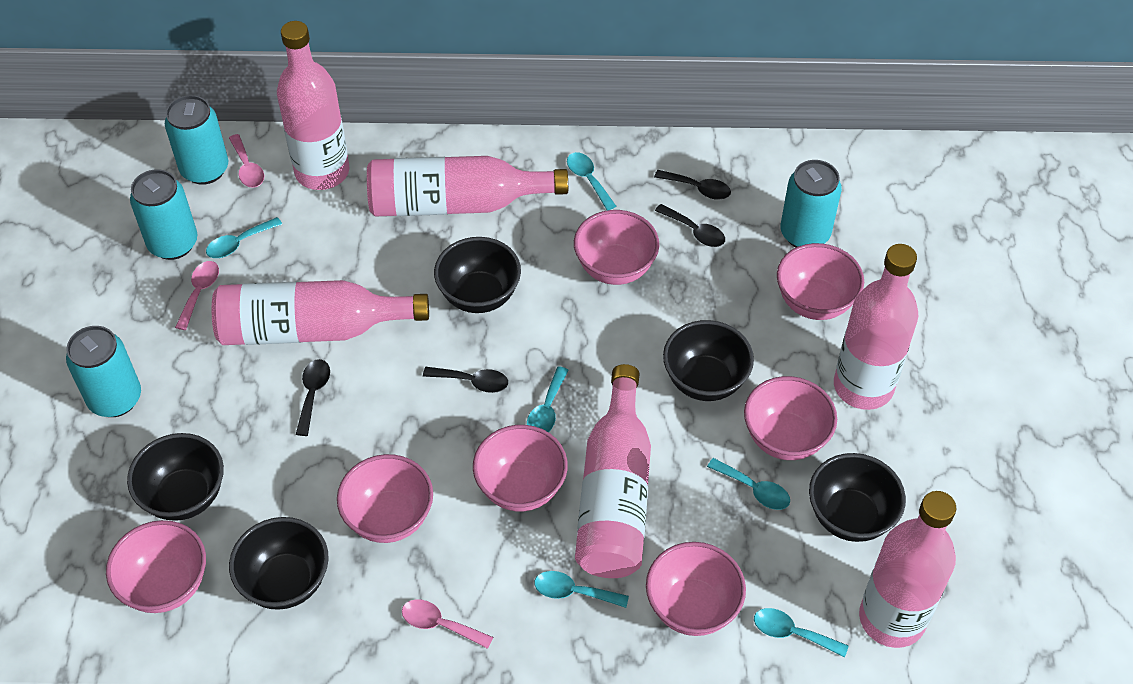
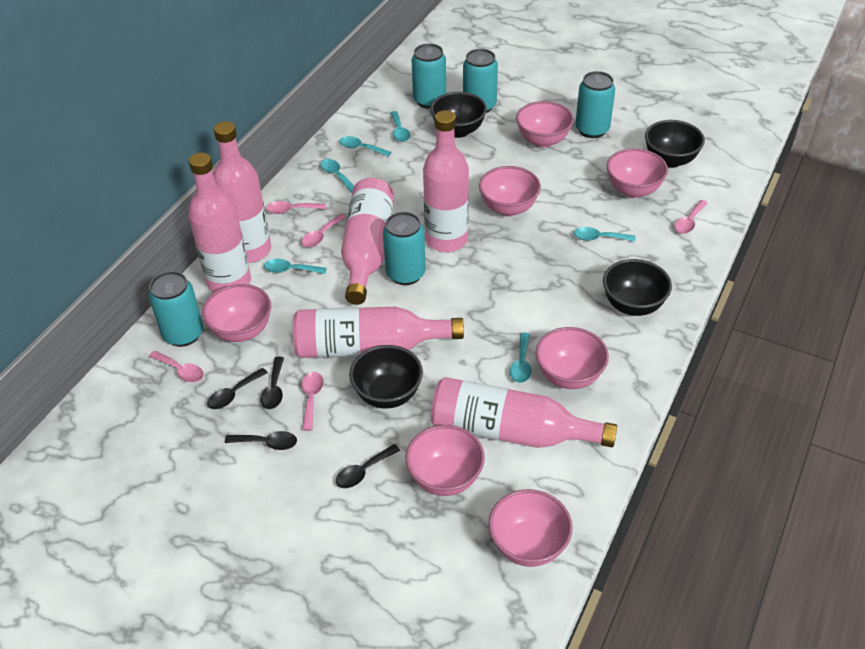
black bowl: [127,433,224,521] [229,517,329,610] [434,237,521,313] [663,320,754,401] [809,453,906,542] = 5 -> [349,345,423,409] [430,92,487,138] [603,259,672,316] [645,120,705,168] = 4
pink spoon: [175,261,219,330] [229,134,264,188] [402,599,493,649] = 3 -> [149,351,204,382] [266,201,326,214] [301,214,346,247] [302,372,323,431] [674,200,708,234] = 5
turquoise can: [66,326,141,417] [130,169,197,260] [165,95,228,185] [781,160,842,247] = 4 -> [149,271,203,347] [383,212,426,285] [412,43,446,109] [463,49,498,113] [575,71,615,138] = 5

